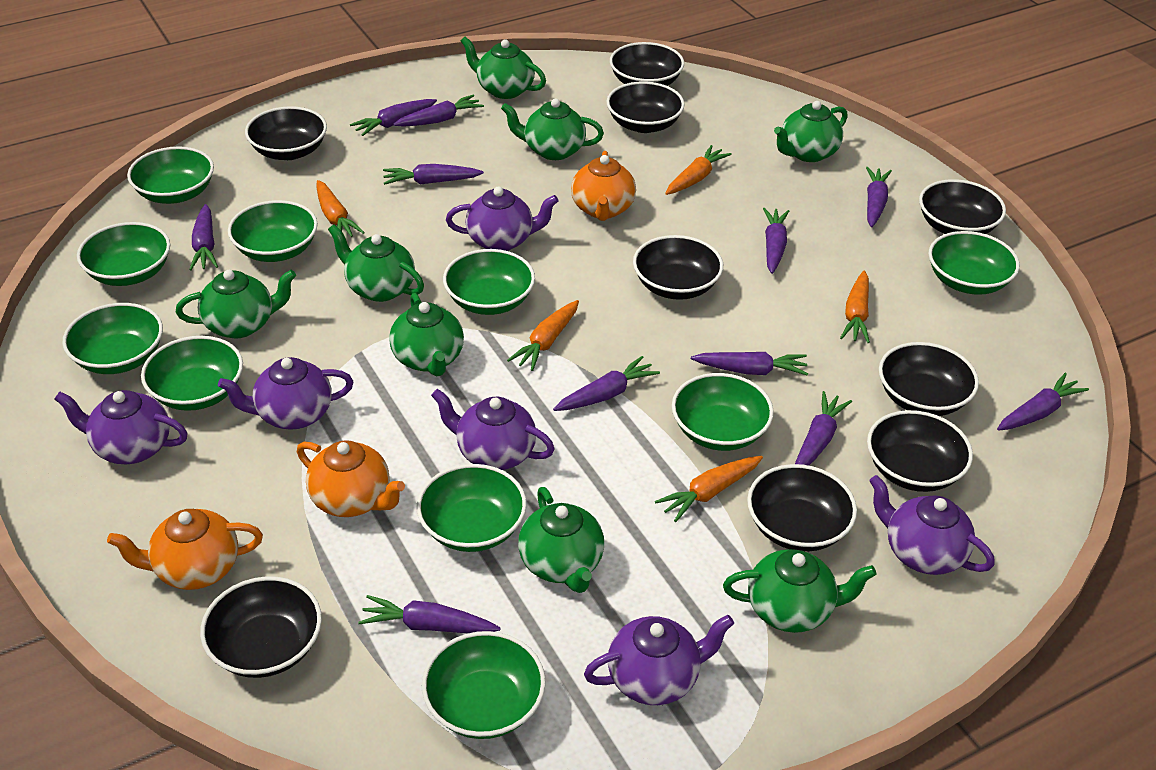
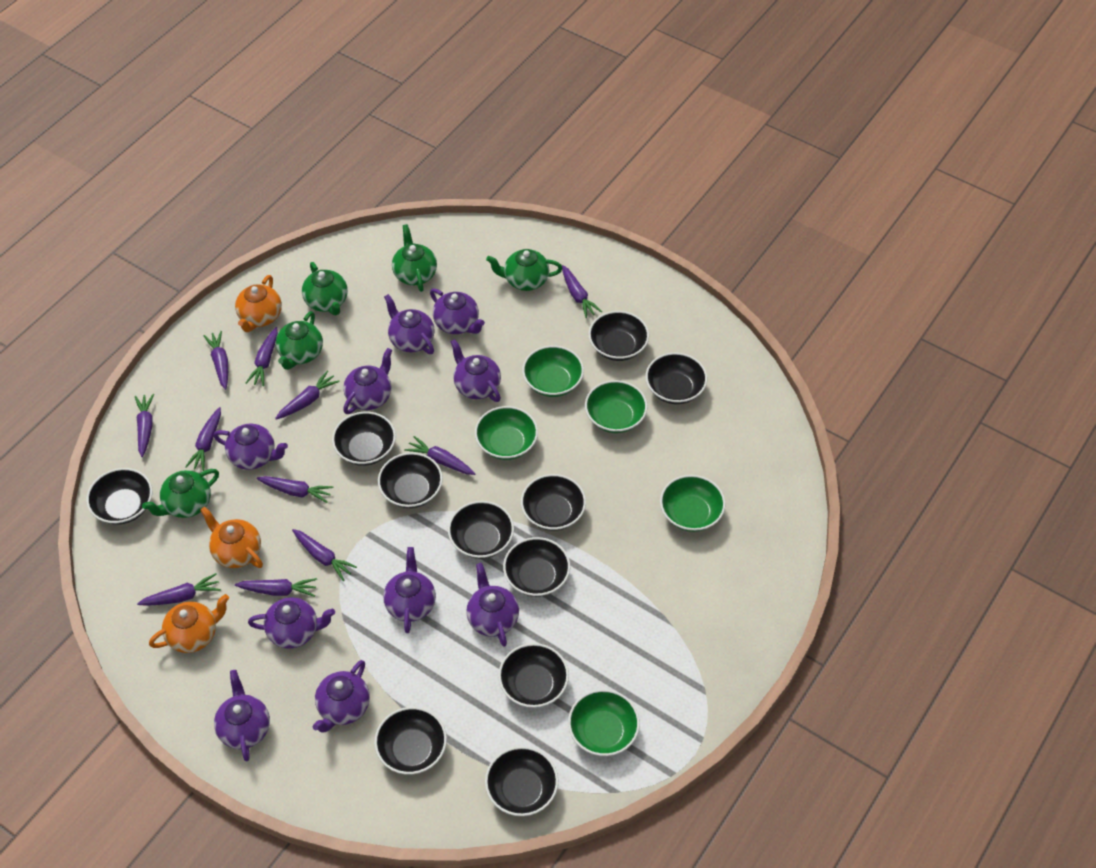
black bowl: [200,576,322,678] [245,106,327,160] [607,82,685,133] [610,42,684,86] [633,235,723,300] [747,464,857,552] [867,410,973,492] [879,342,979,416] [919,179,1006,234] = 9 -> [86,468,152,525] [332,412,396,466] [374,707,447,775] [378,452,443,508] [448,501,514,559] [485,746,558,816] [498,643,569,708] [503,537,570,597] [521,474,586,531] [589,311,649,361] [646,353,707,404] = 11
green bowl: [62,303,163,374] [77,222,170,286] [127,146,214,204] [141,336,243,411] [228,200,318,262] [417,464,527,552] [422,631,546,739] [443,249,535,315] [672,373,774,451] [929,231,1020,295] = 10 -> [475,406,538,460] [522,346,584,397] [568,689,640,756] [585,380,648,433] [660,475,726,532] = 5
green teapot: [176,270,296,338] [328,224,424,302] [389,293,464,377] [461,37,546,99] [501,98,604,160] [518,487,604,593] [723,549,876,633] [774,101,848,162] = 8 -> [142,469,219,518] [276,311,323,370] [302,262,348,315] [392,224,437,292] [486,249,562,291] = 5
orange carrot: [317,180,365,237] [507,300,579,371] [655,456,763,522] [665,145,732,195] [840,271,870,343] = 5 -> none = 0
purple teapot: [54,390,188,464] [218,357,353,430] [431,389,554,470] [446,187,559,251] [584,615,734,705] [869,475,995,575] = 6 -> [213,424,288,470] [214,670,270,762] [248,597,335,649] [313,660,370,733] [343,348,392,414] [383,547,436,633] [384,294,435,354] [430,288,485,334] [450,339,501,402] [466,563,519,647] = 10

